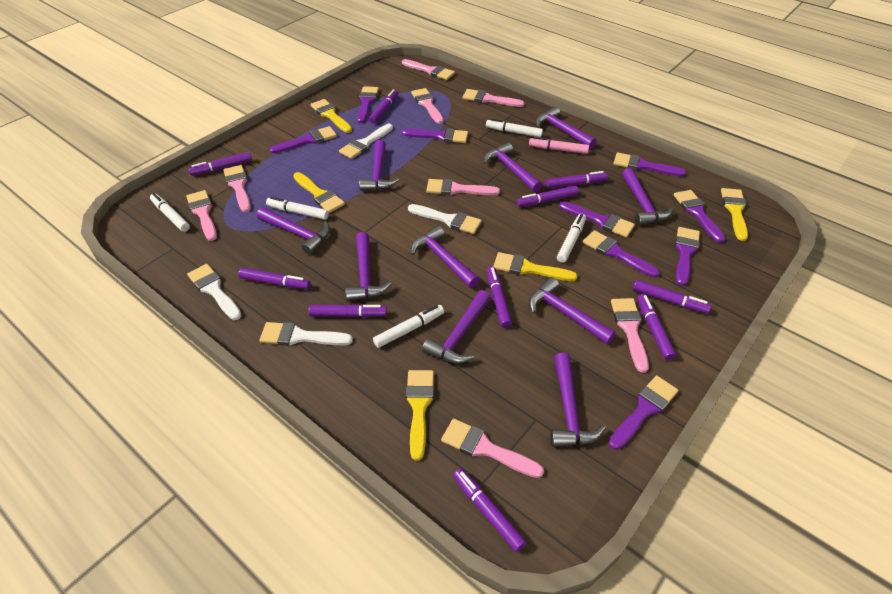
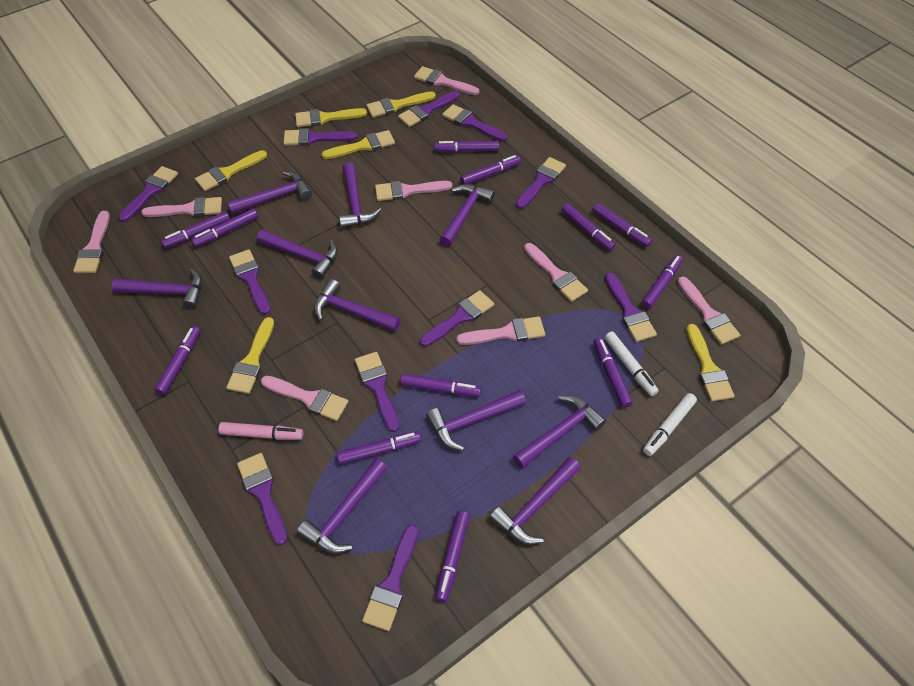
purple brush: [270,126,337,153] [357,86,379,123] [402,128,468,143] [559,201,635,237] [583,230,660,277] [609,376,679,450] [613,152,686,177] [674,190,725,243] [675,227,700,286] = 9 -> [118,166,178,222] [229,249,270,315] [237,453,287,545] [283,128,357,146] [355,352,399,432] [362,525,418,631] [398,91,460,127] [420,290,494,347] [442,104,507,141] [516,157,566,209] [605,273,657,342] = 11
purple marker: [189,152,252,176] [238,268,310,289] [308,304,387,317] [369,89,398,124] [453,468,527,552] [487,266,512,328] [517,186,579,207] [545,171,607,189] [633,280,711,314] [637,294,676,360] = 10 -> [154,326,200,395] [161,211,230,248] [191,209,258,247] [337,431,421,465] [400,373,481,397] [435,141,499,152] [435,510,470,602] [460,155,521,184] [561,203,615,251] [592,203,652,247] [594,338,633,408] [642,255,683,309] = 12
white brush: [187,264,242,320] [259,322,353,346] [339,124,393,159] [408,204,482,234] = 4 -> none = 0
white marker: [150,193,190,232] [266,197,329,220] [373,305,444,348] [486,118,543,137] [557,214,586,263] = 5 -> [604,331,659,396] [643,393,697,456] = 2
yellow brush: [293,172,345,213] [310,99,352,133] [406,370,434,461] [493,252,578,281] [721,188,748,241] = 5 -> [195,150,267,191] [226,317,274,394] [295,108,367,127] [322,130,395,159] [366,91,436,117] [686,324,734,402] = 6

